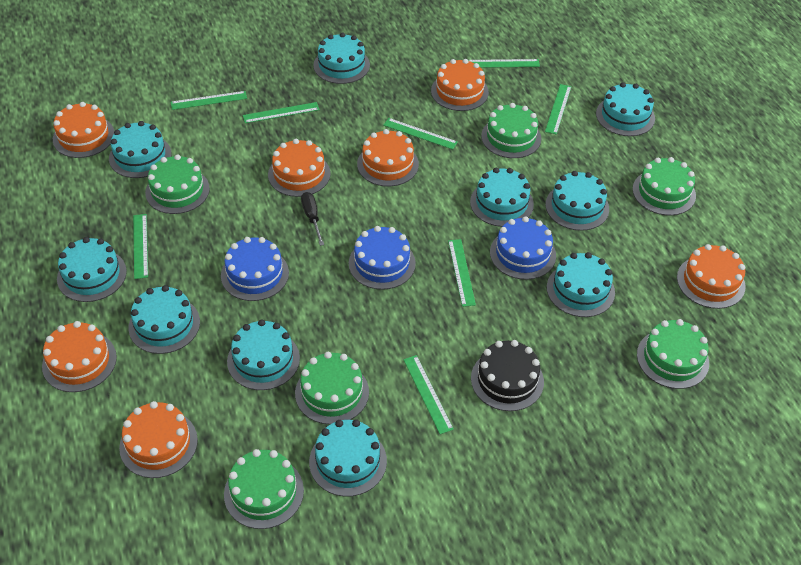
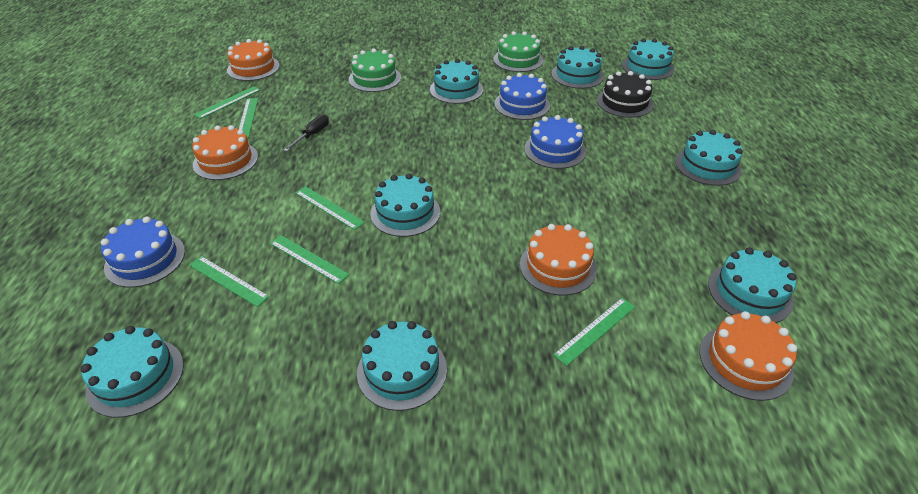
green cake: [145,154,210,214] [224,449,304,529] [295,352,369,425] [481,103,541,158] [632,157,696,216] [637,319,709,389] = 6 -> [349,49,401,92] [493,31,544,72] = 2
green ruler: [133,214,148,279] [171,91,247,110] [243,102,320,123] [383,118,458,150] [403,355,454,434] [448,239,476,307] [468,59,540,68] [545,84,572,134] = 8 -> [189,256,269,307] [194,86,260,119] [239,98,258,138] [270,235,349,284] [295,186,365,230] [553,298,635,366] = 6
orange cake: [42,321,117,392] [53,102,114,158] [119,401,198,478] [268,139,330,197] [357,129,419,186] [431,59,489,111] [677,244,746,309] = 7 -> [192,125,258,180] [227,39,280,81] [520,224,597,295] [700,311,797,401] = 4
turquoise cake: [57,237,127,302] [109,121,171,178] [129,285,200,354] [227,319,300,390] [309,420,387,497] [313,33,370,84] [470,168,534,227] [545,171,609,231] [547,252,615,317] [596,82,655,136] = 10 -> [80,326,184,418] [357,321,447,411] [370,173,440,237] [430,59,483,104] [551,46,604,89] [622,38,674,80] [675,130,743,186] [708,248,797,323] = 8

